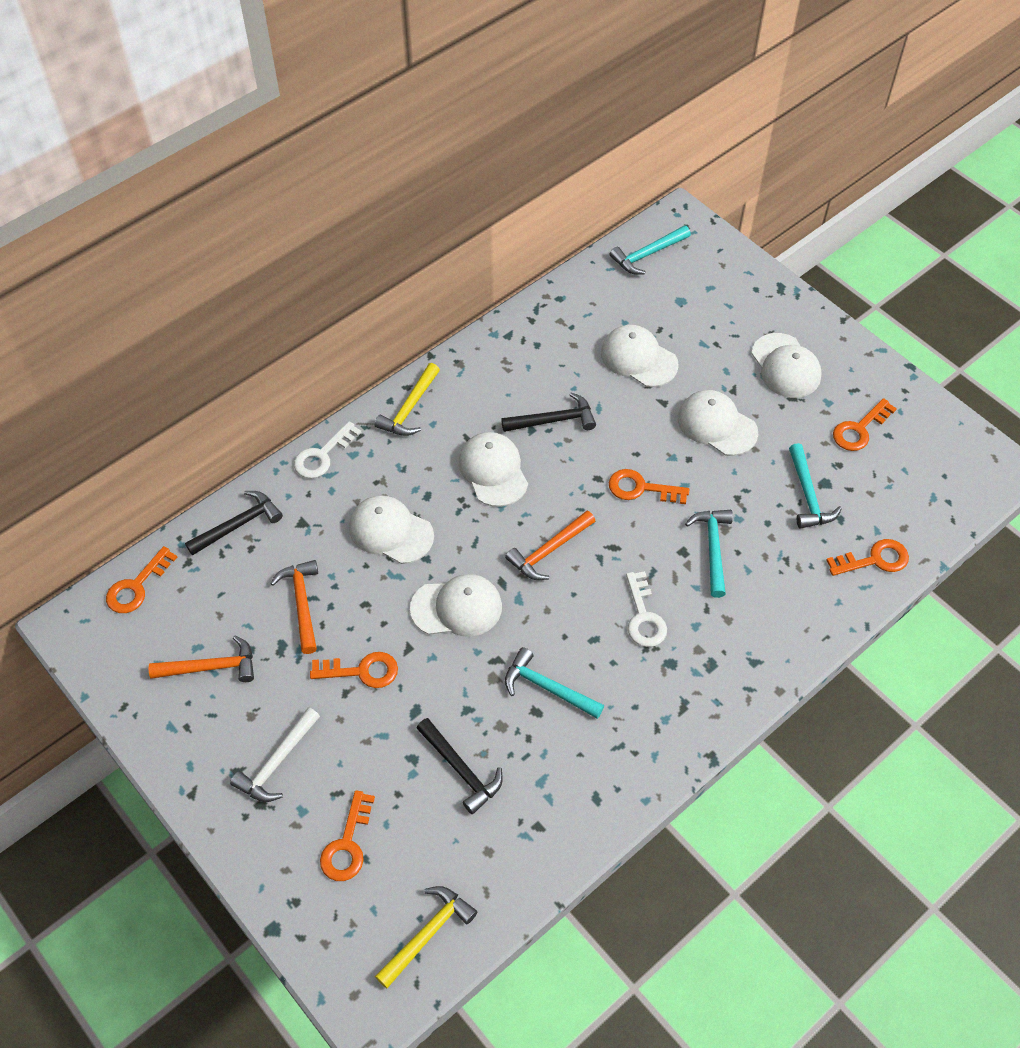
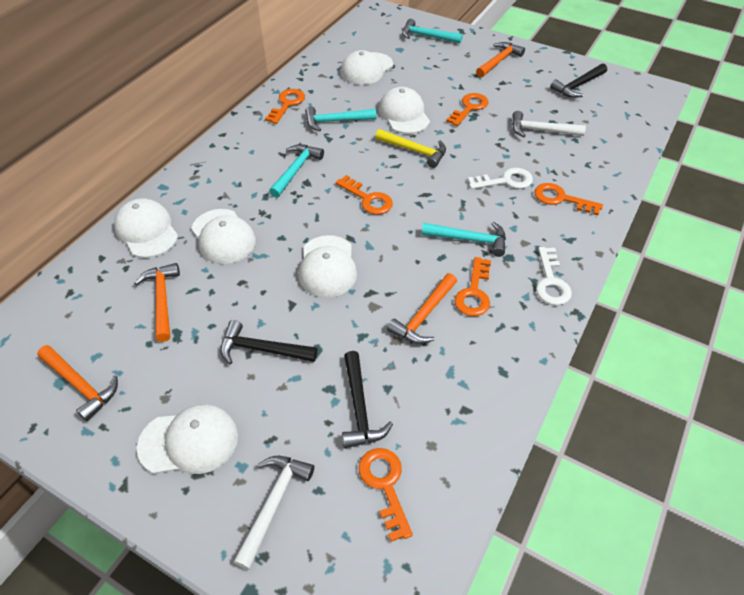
orange hammer: [149,636,254,682] [270,560,318,654] [505,511,595,580] = 3 -> [37,345,118,421] [134,263,180,342] [387,273,457,344] [476,42,525,78] = 4
white hammer: [230,707,320,802] = 1 -> [234,456,314,570] [512,111,586,137] = 2
yellow hammer: [374,363,440,436] [375,886,477,989] = 2 -> [375,129,446,168] = 1

